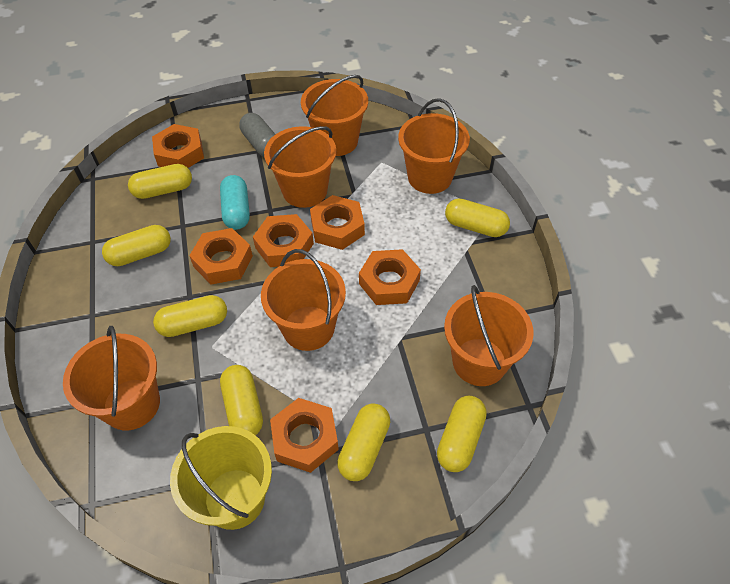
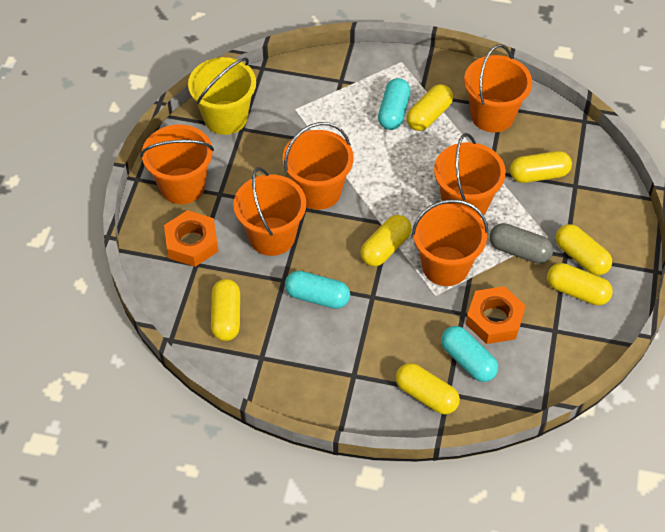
orange nut: [152,124,204,168] [189,228,253,284] [253,214,314,267] [270,398,339,473] [310,195,365,250] [359,249,421,305] = 6 -> [164,210,219,267] [466,286,526,344] = 2
turquoise capsule: [220,175,250,230] = 1 -> [285,271,350,309] [378,78,411,130] [441,326,498,382] = 3

